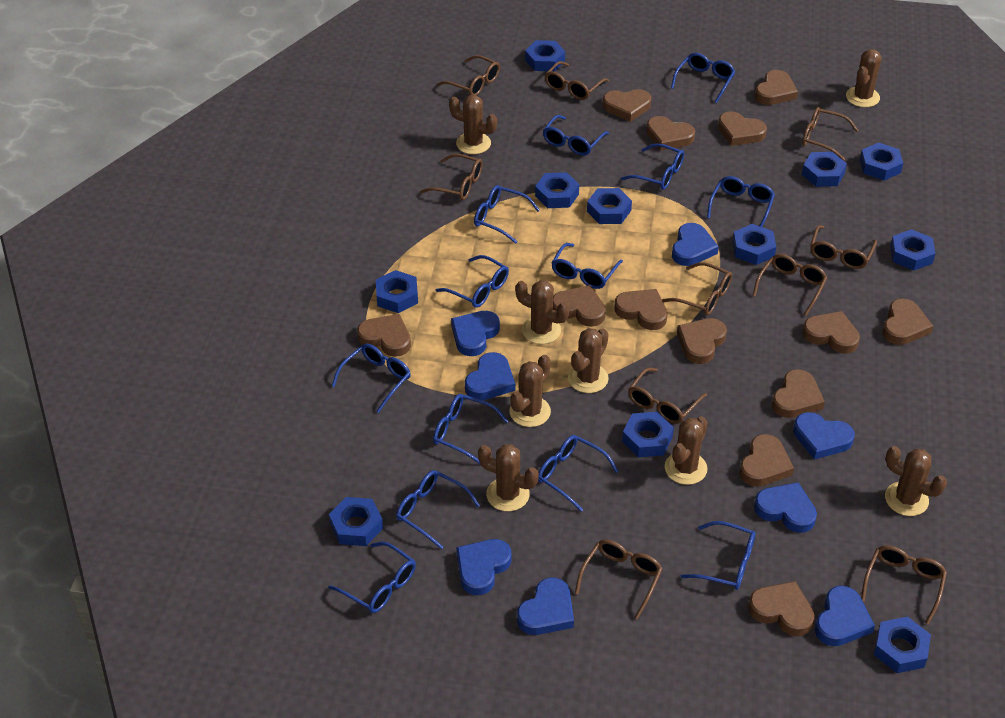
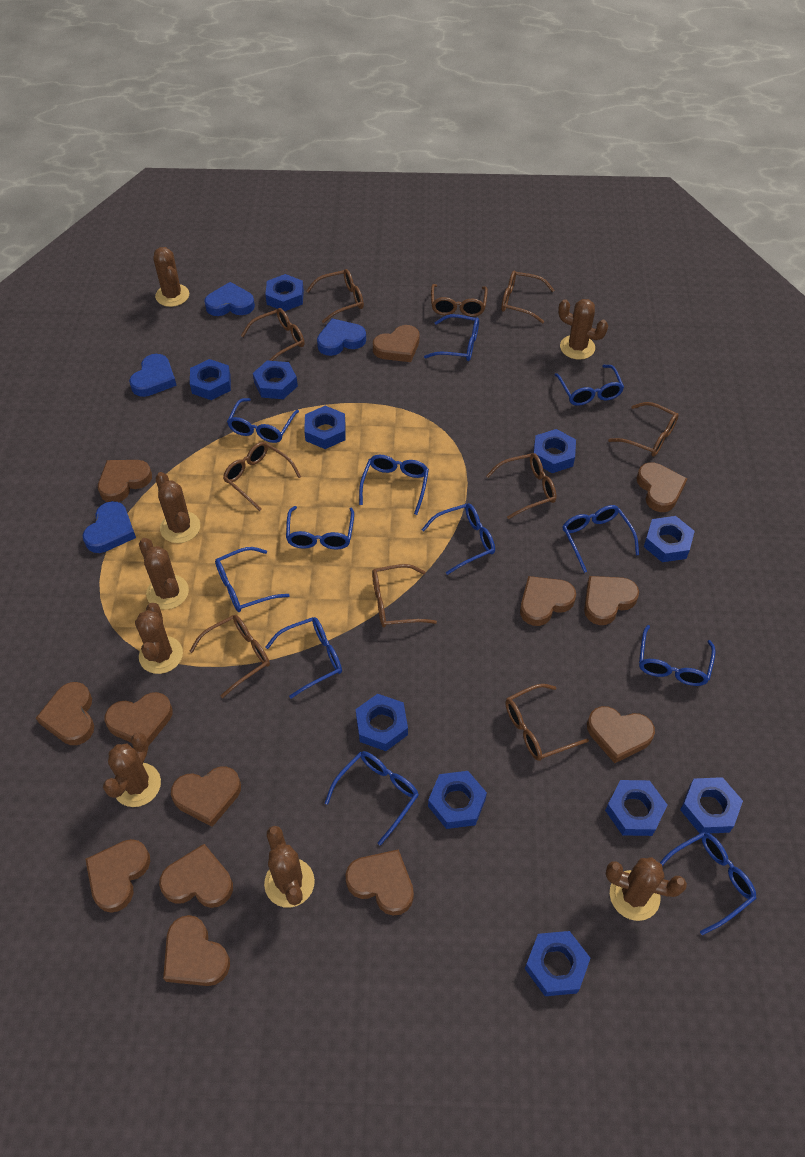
blue glasses: [328,542,416,613] [332,343,411,413] [396,470,480,550] [433,394,508,465] [436,255,509,308] [474,185,540,244] [538,435,619,512] [543,115,609,156] [552,243,623,289] [621,143,684,190] [671,53,735,103] [681,521,756,590] [707,176,775,227] = 13 -> [215,547,290,612] [227,398,299,443] [266,617,342,698] [286,506,354,550] [325,751,419,846] [359,455,429,515] [422,503,495,575] [424,314,479,361] [554,365,624,406] [562,505,639,573] [639,625,716,686] [660,832,757,935] = 12
blue heart: [451,311,500,356] [456,539,511,595] [465,352,515,400] [517,577,574,635] [672,223,719,266] [754,482,817,533] [793,412,855,459] [815,586,875,646] = 8 -> [82,501,136,553] [129,354,177,397] [204,282,255,316] [317,318,366,356] = 4

